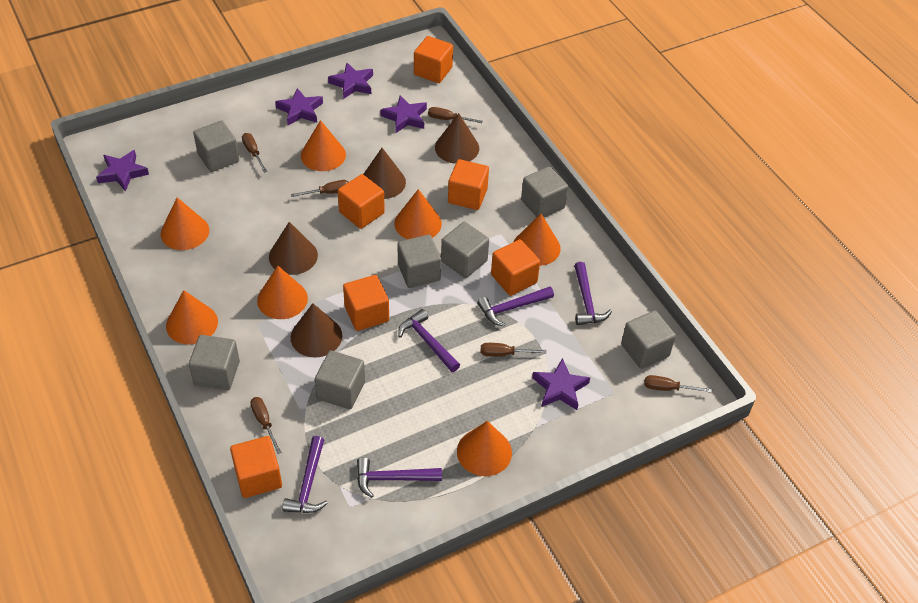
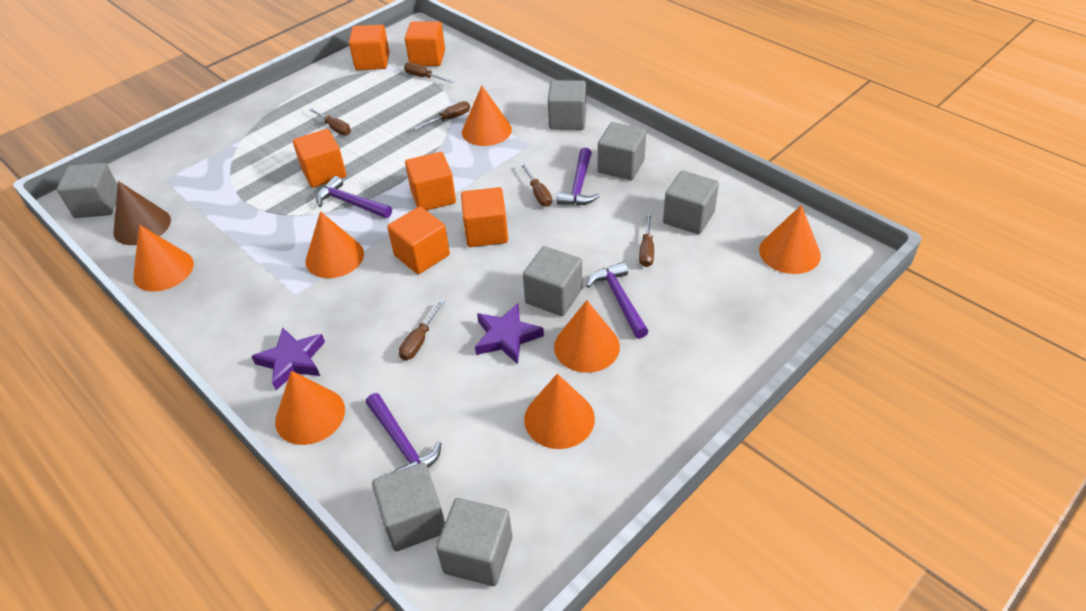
brown cone: [269,222,318,275] [291,303,342,358] [363,148,406,199] [435,113,479,164] = 4 -> [113,181,171,245] = 1
purple hammer: [282,436,328,513] [357,458,442,498] [398,309,460,372] [477,286,554,326] [574,262,612,325] = 5 -> [316,176,392,218] [366,393,441,472] [556,148,600,205] [586,262,649,339] = 4
purple star: [96,150,149,192] [275,88,323,125] [328,63,373,99] [380,95,427,133] [532,358,590,410] = 5 -> [251,327,325,390] [475,303,544,364] = 2

